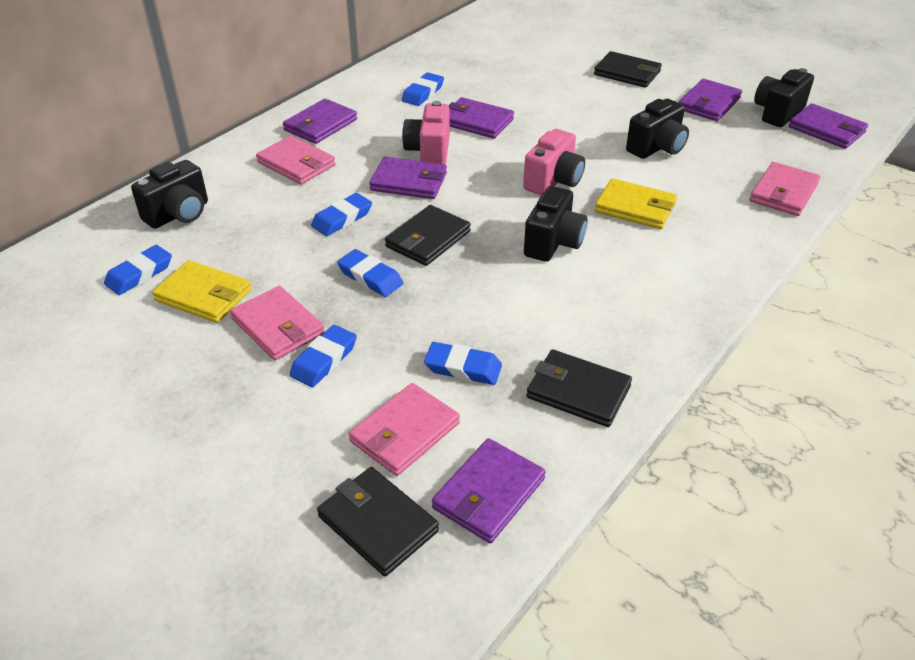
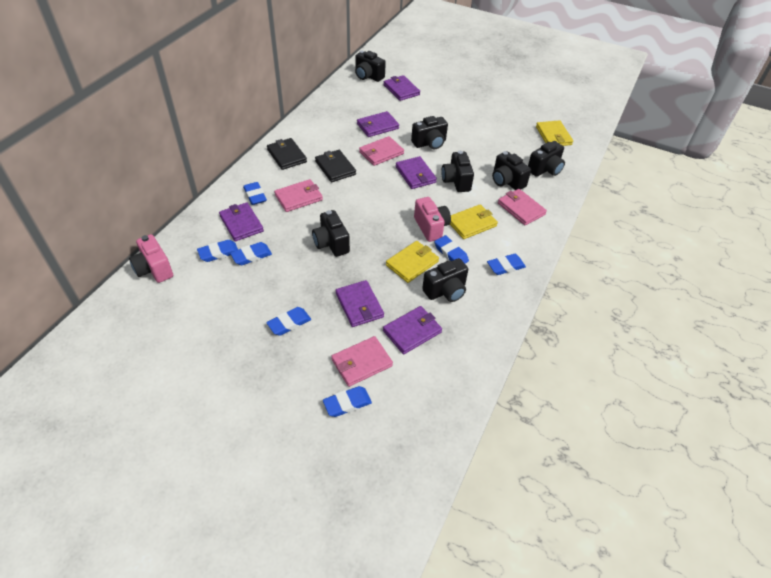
black camera: [131,160,208,228] [524,186,587,262] [626,99,689,159] [754,68,814,127] = 4 -> [312,210,350,257] [355,51,386,82] [411,116,448,149] [422,258,468,302] [441,151,474,192] [492,151,531,190] [528,141,565,177] = 7
black wallet: [317,467,439,576] [385,205,471,266] [527,349,632,427] [594,51,662,88] = 4 -> [267,138,307,170] [315,150,356,182] = 2
blue eraser: [104,245,172,295] [289,325,357,388] [311,193,372,236] [337,249,403,297] [402,73,444,106] [424,342,502,385] = 6 -> [197,240,238,262] [230,242,272,265] [243,182,267,205] [266,307,311,336] [323,386,372,417] [434,235,469,264] [487,254,526,275] = 7
yellow wallet: [152,260,251,323] [595,178,677,229] = 2 -> [386,241,439,283] [450,204,498,239] [536,120,573,146] = 3

